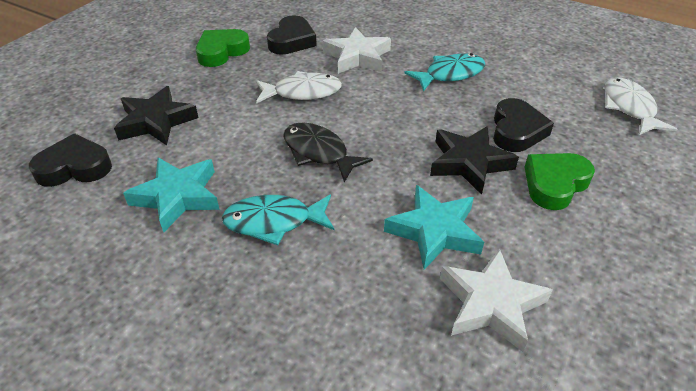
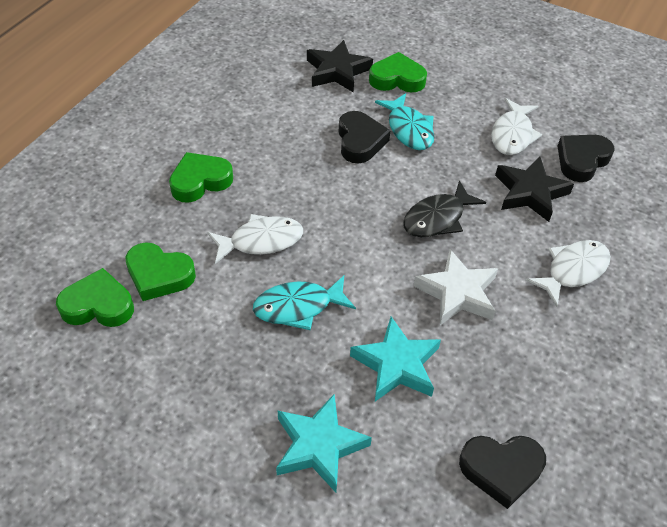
green heart: [196,29,250,67] [525,153,595,210] = 2 -> [56,268,134,327] [125,242,196,301] [169,152,233,203] [369,52,427,92] = 4
white fish: [255,71,342,103] [605,77,677,135] = 2 -> [207,214,303,264] [491,98,542,155] [525,240,611,307] = 3
white star: [323,27,391,74] [440,249,553,352] = 2 -> [413,249,498,325] = 1

